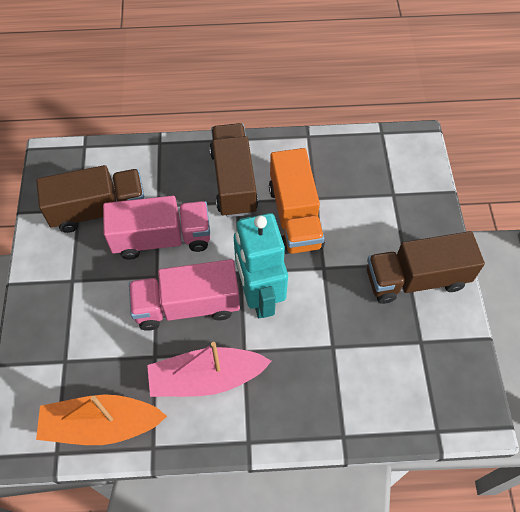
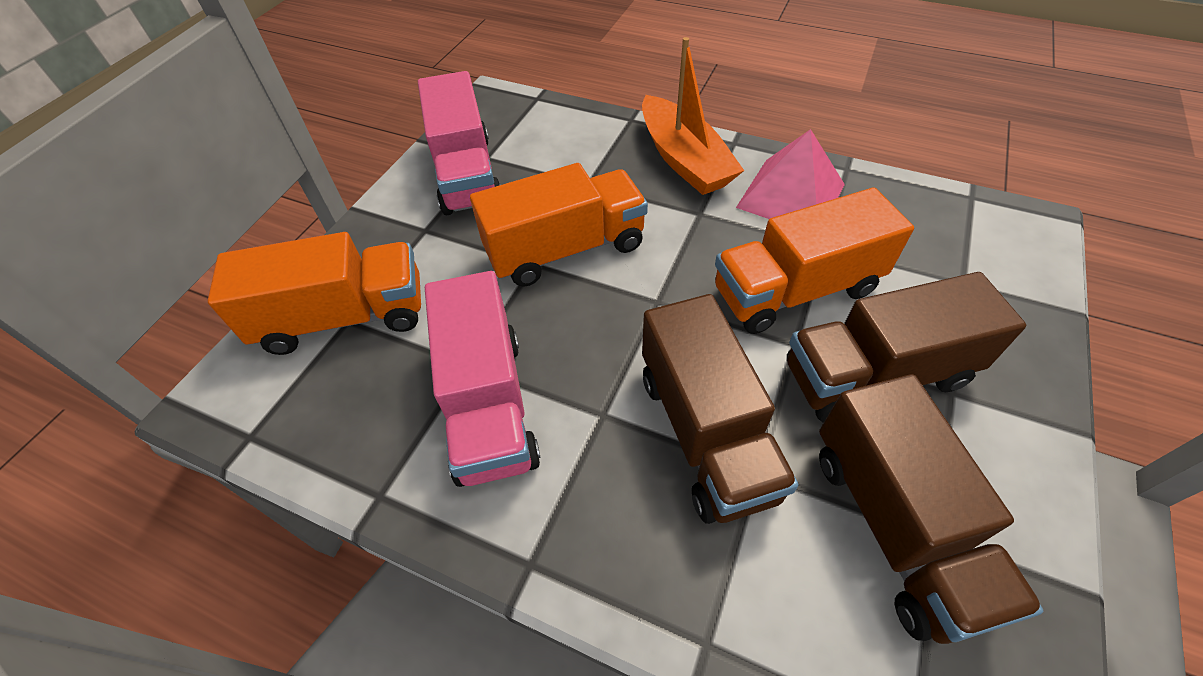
orange truck: [269,148,325,254] = 1 -> [208,232,421,355] [470,163,648,287] [715,188,914,334] = 3
pink boat: [147,342,271,397] = 1 -> none = 0
pink pyramid: none = 0 -> [736,129,845,219] = 1
turquoise robot: [234,213,288,318] = 1 -> none = 0

